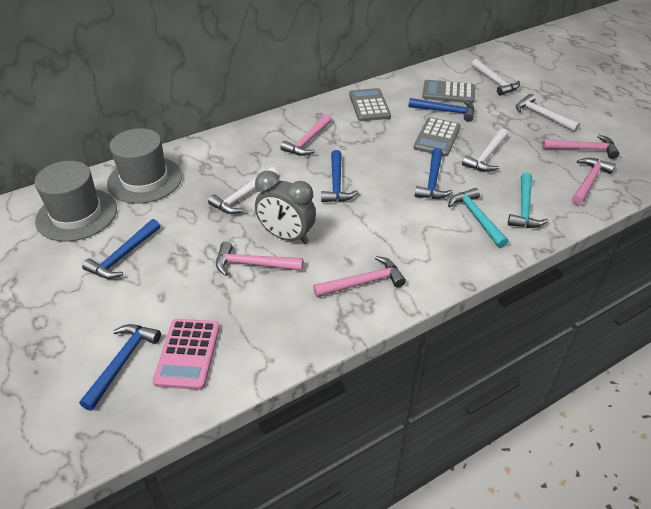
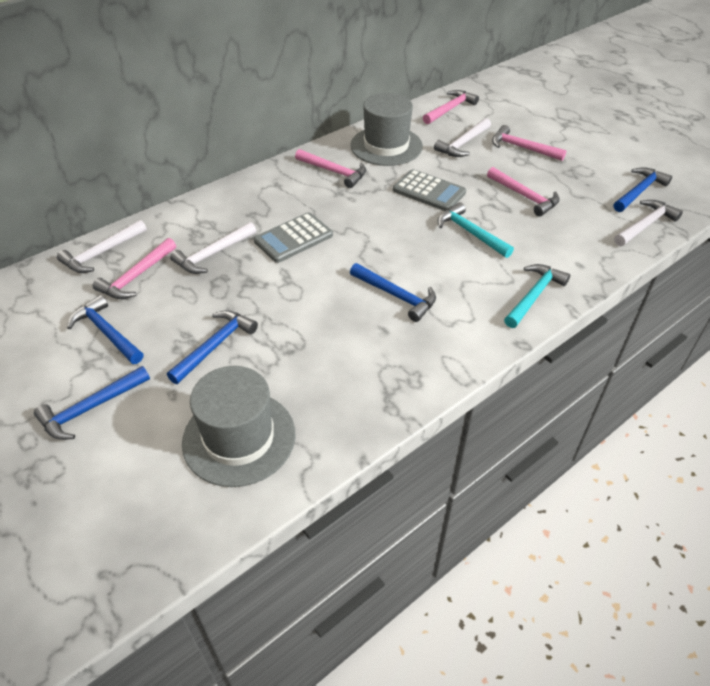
grey calculator: [349,88,391,121] [414,117,461,156] [422,80,475,103] = 3 -> [254,212,333,263] [393,169,466,211] = 2
grey clock: [255,171,316,244] = 1 -> none = 0
pink calculator: [153,319,220,390] = 1 -> none = 0

